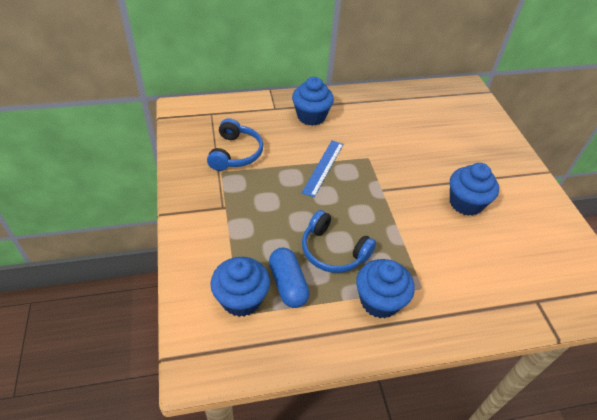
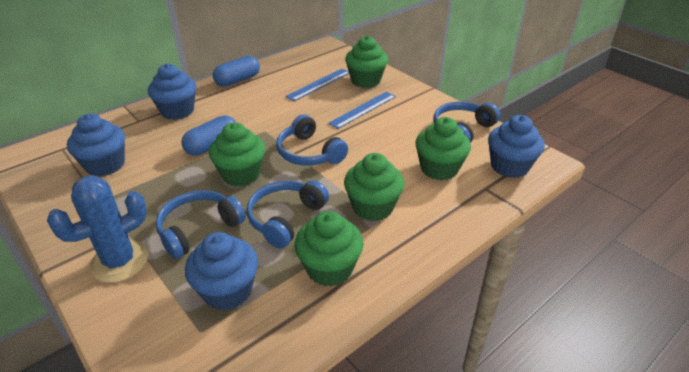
blue cactus: none = 0 -> [47,175,148,283] = 1
blue capsule: [269,248,310,308] = 1 -> [181,115,236,156] [213,56,260,87] = 2
blue headphones: [207,118,263,171] [302,210,376,273] = 2 -> [156,190,246,259] [247,180,329,248] [276,114,348,166] [433,102,500,143] = 4
blue ruler: [302,141,344,197] = 1 -> [285,69,349,101] [328,92,396,129] = 2
green cupcake: none = 0 -> [209,122,265,187] [295,211,364,287] [344,153,404,221] [345,36,388,88] [415,117,471,180] = 5

